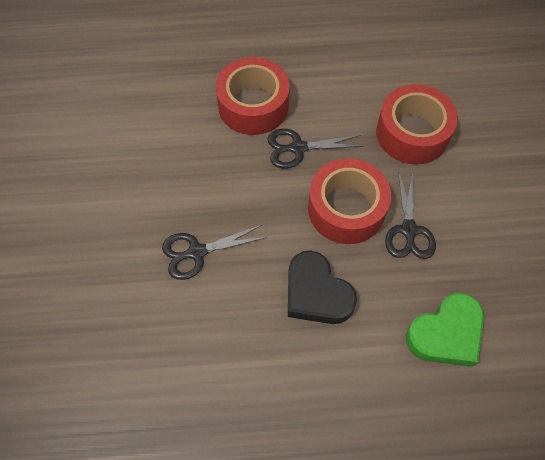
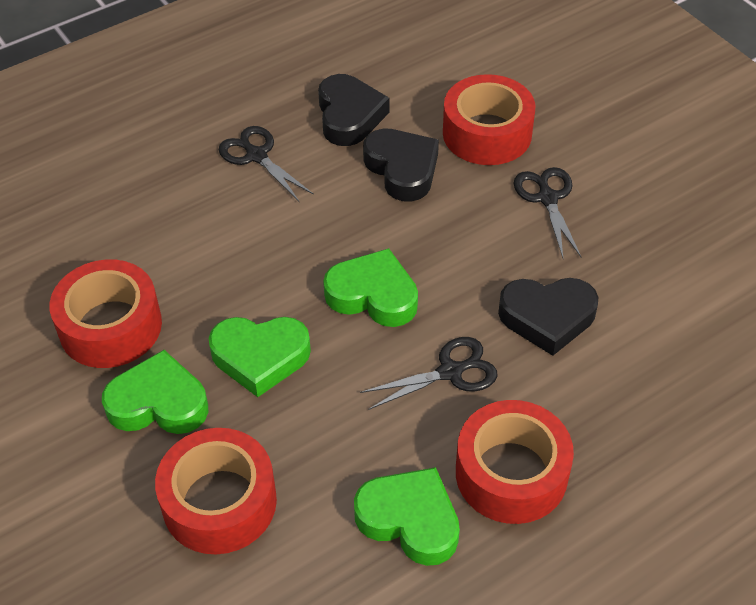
black heart: [288,251,357,324] = 1 -> [318,74,390,146] [363,128,439,202] [498,278,599,356] = 3
green heart: [406,293,484,367] = 1 -> [102,350,208,434] [208,317,311,397] [323,248,418,327] [354,467,460,566] = 4
red tape: [216,57,290,135] [308,158,391,244] [376,84,458,164] = 3 -> [50,259,162,368] [155,428,277,554] [443,74,535,165] [456,400,574,524] = 4

